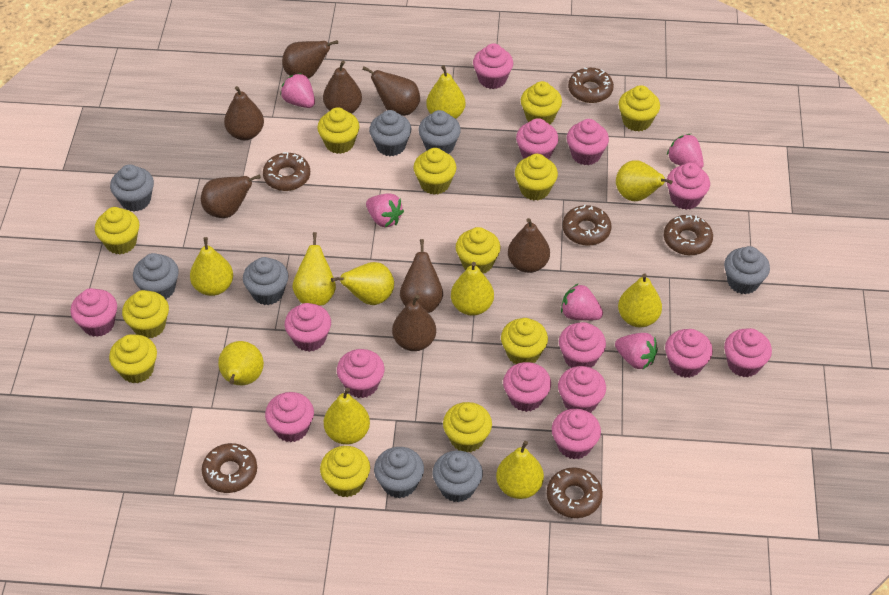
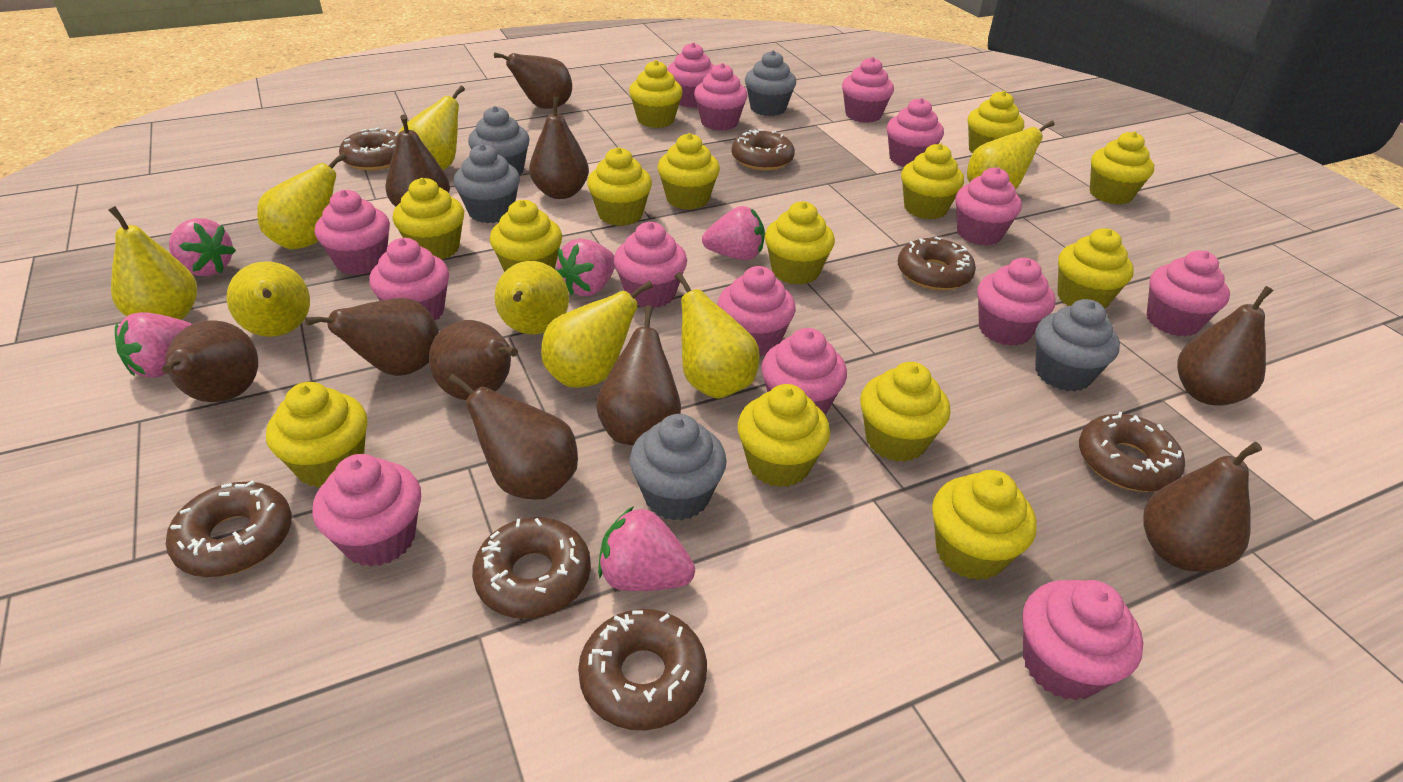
brown donut: [202,443,257,493] [263,152,310,191] [547,467,603,518] [562,205,611,246] [568,68,614,103] [664,215,713,255] = 6 -> [166,480,292,577] [339,128,398,171] [472,517,591,619] [578,609,707,730] [731,129,795,171] [898,236,976,291] [1079,411,1185,492] = 7
brown pear: [201,175,261,218] [224,86,264,140] [282,40,338,79] [323,61,362,114] [362,66,420,116] [392,295,436,351] [400,239,443,313] [508,218,550,273] = 8 -> [162,320,258,402] [305,298,439,376] [385,115,450,207] [429,320,518,400] [448,374,578,500] [494,53,572,109] [529,96,589,199] [596,305,681,445] [1143,442,1262,572] [1177,286,1274,405] = 10
grey cupcake: [110,164,154,212] [133,253,179,299] [243,257,288,305] [369,110,411,156] [374,447,424,498] [419,110,461,154] [433,451,483,502] [724,246,770,294] = 8 -> [454,144,520,223] [468,106,530,176] [630,414,727,521] [745,50,796,116] [1035,299,1120,392] = 5
yellow cupcake: [95,207,139,254] [109,334,157,383] [122,290,169,338] [317,107,360,154] [320,446,370,497] [413,148,457,195] [443,402,492,452] [456,227,500,274] [501,318,548,364] [515,154,558,200] [521,81,562,125] [619,85,660,132] = 12 -> [266,382,367,488] [392,178,464,259] [490,200,562,272] [587,147,652,226] [629,60,683,128] [657,133,720,210] [737,384,830,487] [765,201,835,285] [860,362,950,462] [901,143,964,219] [932,470,1037,580] [968,91,1024,153] [1058,228,1134,309] [1090,131,1154,204] = 14
yellow pear: [190,237,233,296] [218,341,264,385] [293,232,336,306] [324,388,370,444] [331,262,394,305] [426,65,466,119] [451,262,494,316] [496,441,544,499] [616,160,673,201] [618,273,662,327] = 10 -> [108,206,197,320] [227,261,310,337] [257,153,347,250] [399,86,465,170] [494,261,569,334] [541,280,653,388] [675,272,760,399] [967,120,1055,189] = 8

